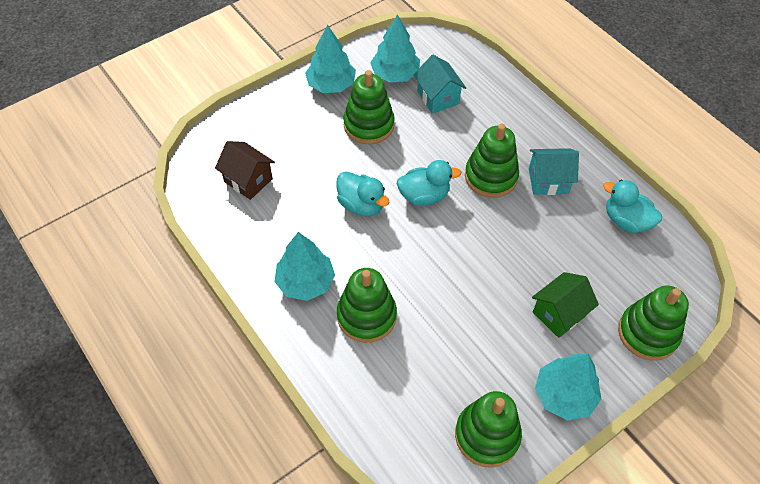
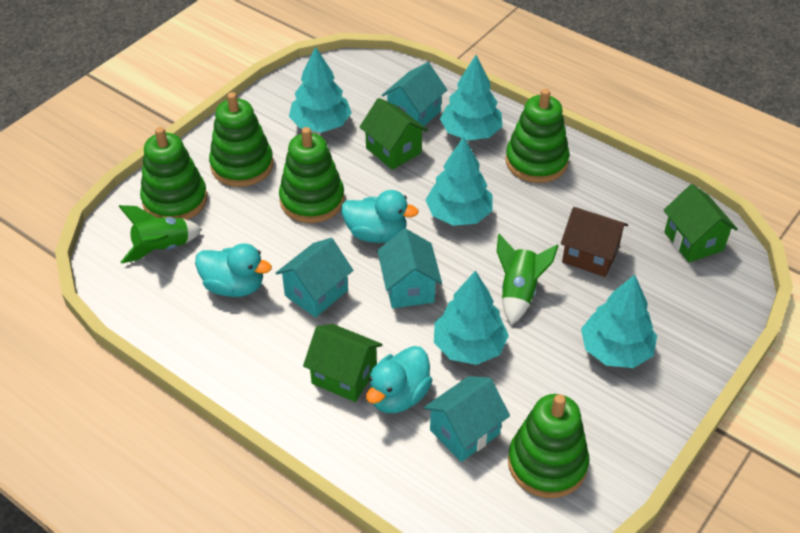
green house: [532,272,599,338] = 1 -> [303,324,383,402] [360,98,428,170] [663,184,738,262] = 3
green rocket: none = 0 -> [119,205,202,263] [497,234,558,324] = 2
turquoise house: [414,55,466,114] [529,148,579,195] = 2 -> [276,238,353,318] [377,228,442,308] [382,62,447,126] [424,376,510,462] = 4
turquoise tree: [275,232,335,301] [305,25,356,93] [370,14,420,83] [535,354,601,420] = 4 -> [289,46,352,133] [426,137,492,226] [434,271,509,365] [440,55,503,140] [581,275,657,368] = 5

